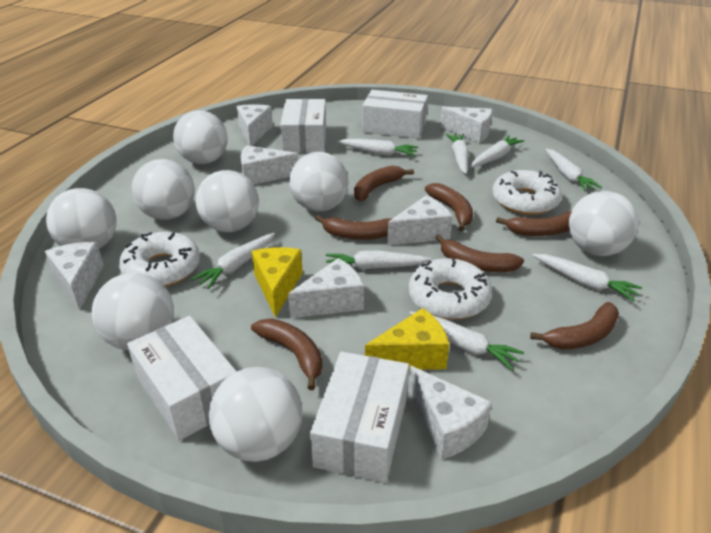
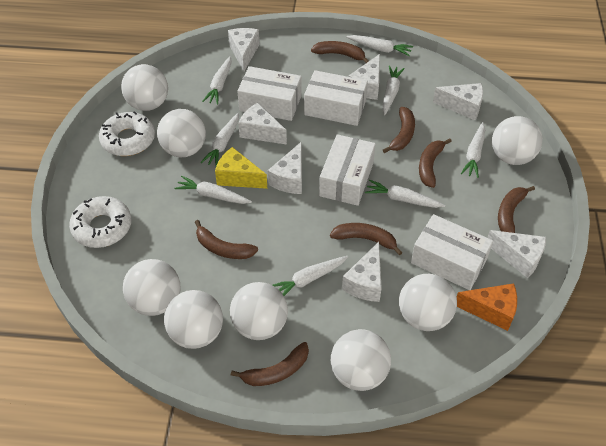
orange cheese: none = 0 -> [457,283,517,331] = 1
white donut: [119,232,200,287] [409,258,492,320] [493,170,562,215] = 3 -> [69,196,131,248] [99,111,155,156] = 2
yellow cheese: [252,247,303,317] [365,308,449,370] = 2 -> [215,147,267,189] = 1

